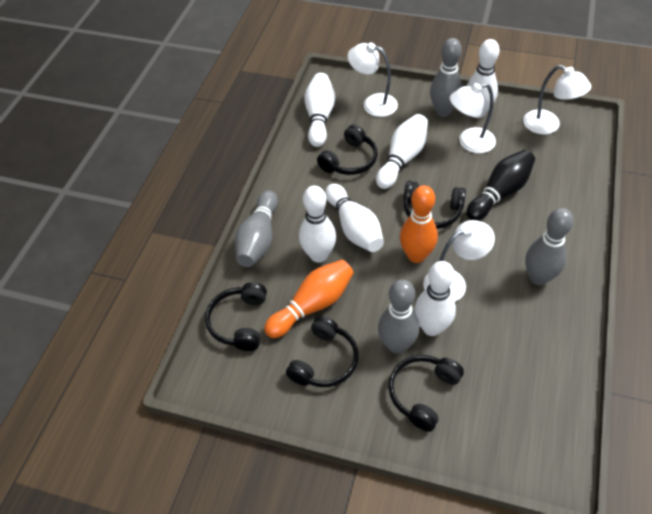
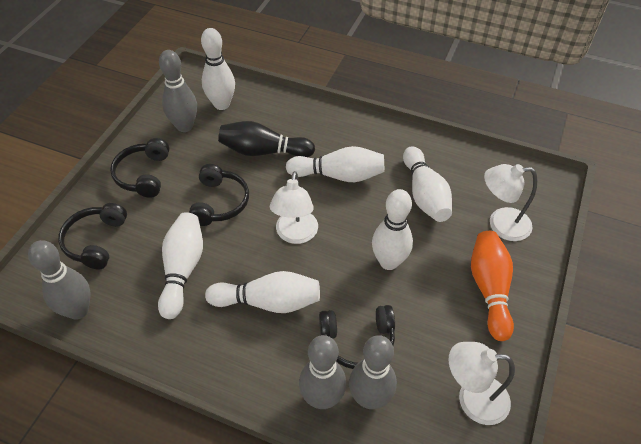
black headphones: [205,282,267,351] [286,316,359,387] [317,124,378,175] [388,355,464,432] [403,181,466,229] = 5 -> [58,203,127,269] [110,138,170,198] [189,164,249,226] [319,305,395,369] = 4
orange bowling pin: [264,260,354,338] [400,185,438,263] = 2 -> [471,231,514,341] = 1
white lamp: [348,43,398,117] [423,220,495,302] [450,83,496,153] [523,65,591,134] = 4 -> [270,171,318,244] [448,342,515,425] [484,164,537,241] = 3

